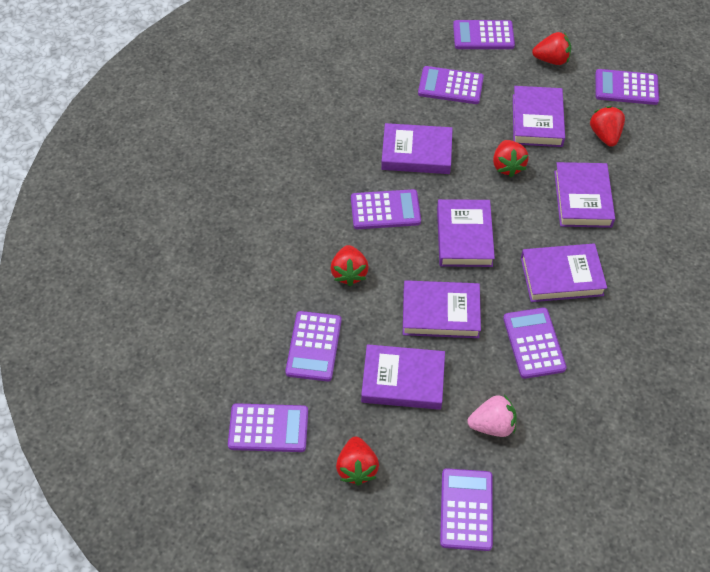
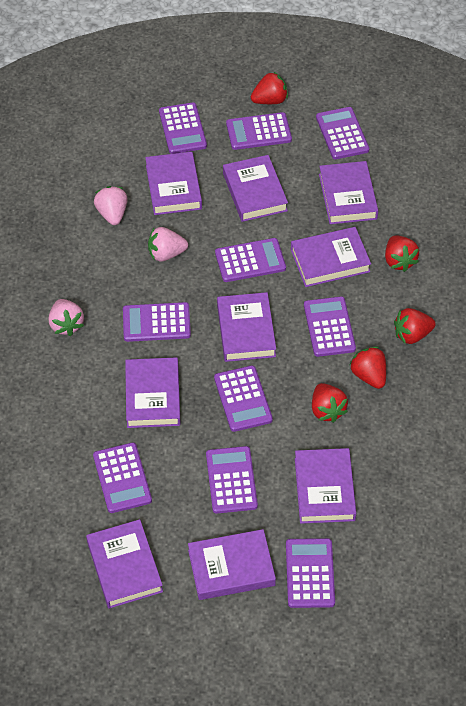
pink strawberry: [467,395,517,437] = 1 -> [49,299,84,336] [94,186,128,225] [148,227,188,262] = 3
purple book: [361,344,445,410] [381,123,453,174] [403,280,481,338] [437,199,495,267] [513,86,565,147] [521,244,607,302] [554,162,615,228] = 7 -> [86,519,163,608] [125,357,181,428] [145,152,202,215] [188,529,276,600] [217,292,276,362] [223,155,288,222] [291,227,371,287] [295,448,356,524] [319,161,378,224] = 9
purple calculator: [228,403,308,452] [285,311,341,382] [351,189,421,229] [418,66,484,104] [440,468,493,551] [453,20,515,49] [503,308,567,379] [595,69,659,105] = 8 -> [93,442,152,513] [123,302,191,342] [159,102,207,154] [206,446,258,513] [214,365,273,432] [215,238,286,282] [226,112,292,150] [286,538,335,608] [304,296,356,357] [316,107,369,159] = 10

